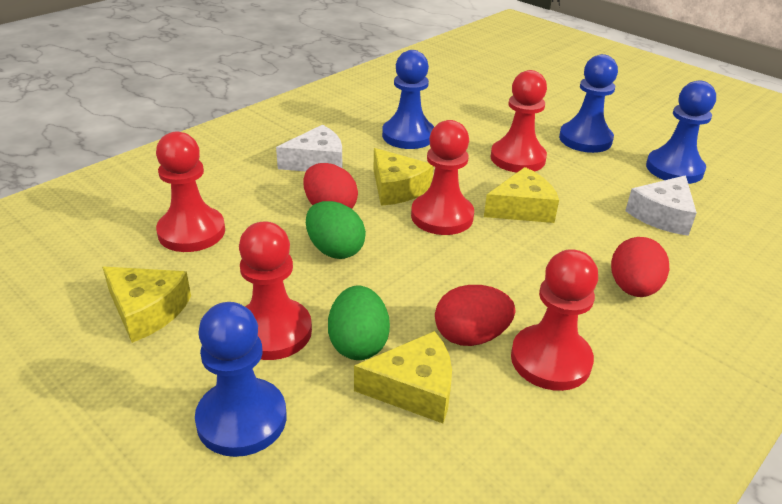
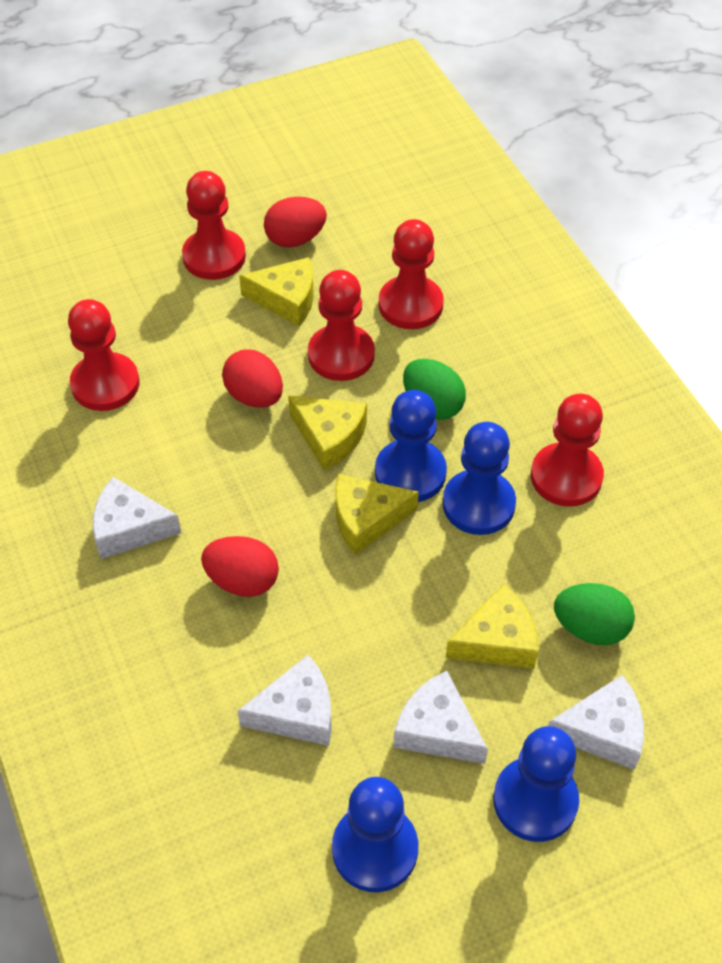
white cheese: [276,125,342,171] [625,175,697,236] = 2 -> [93,477,181,559] [238,655,332,746] [393,671,488,764] [548,675,644,770] = 4

